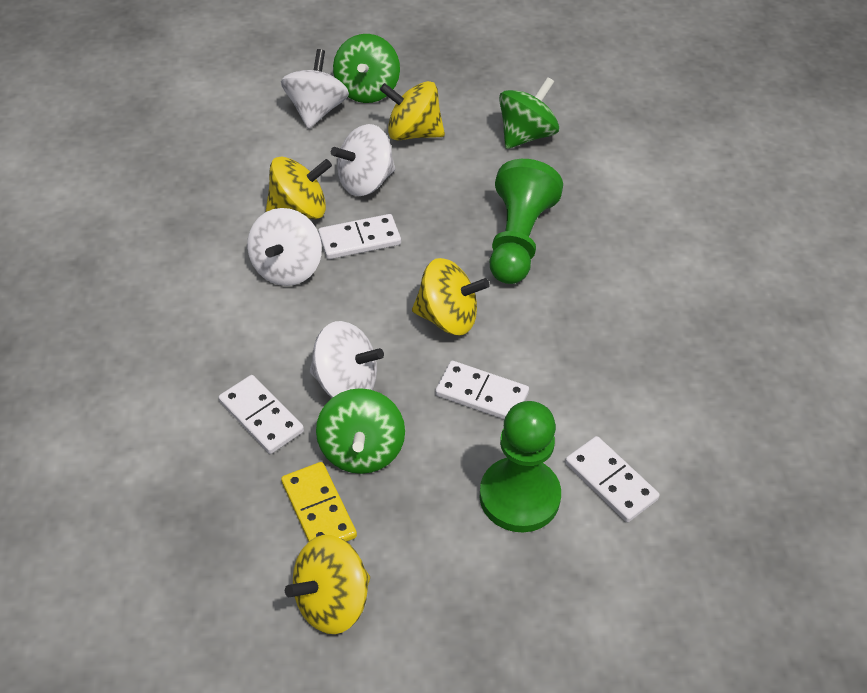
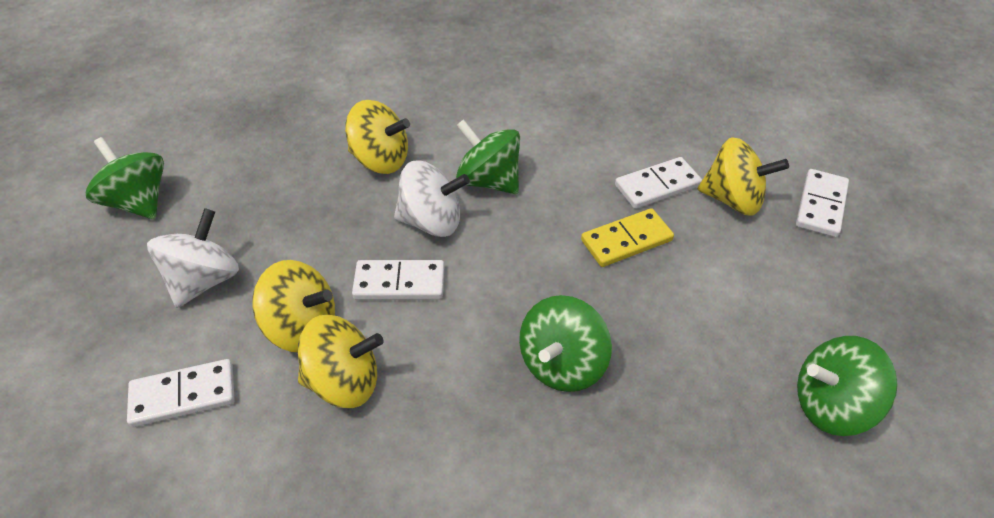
green pawn: [479,401,561,532] [490,159,563,284] = 2 -> none = 0
green spinning top: [316,388,405,474] [333,34,400,103] [499,77,559,149] = 3 -> [86,137,164,219] [456,119,520,194] [519,295,612,392] [797,336,898,436] = 4
white spinning top: [247,208,322,286] [281,49,349,129] [310,321,384,398] [331,124,396,196] = 4 -> [147,208,239,308] [394,161,470,237] = 2

